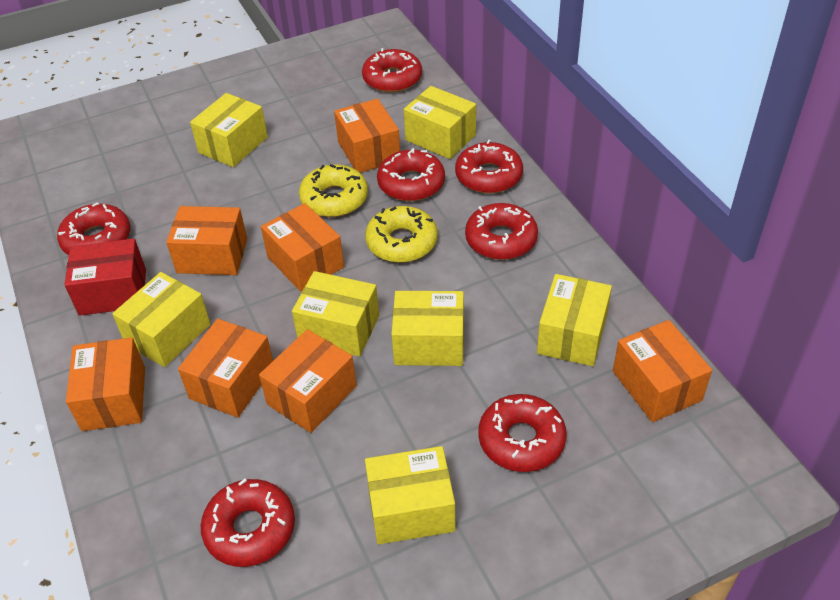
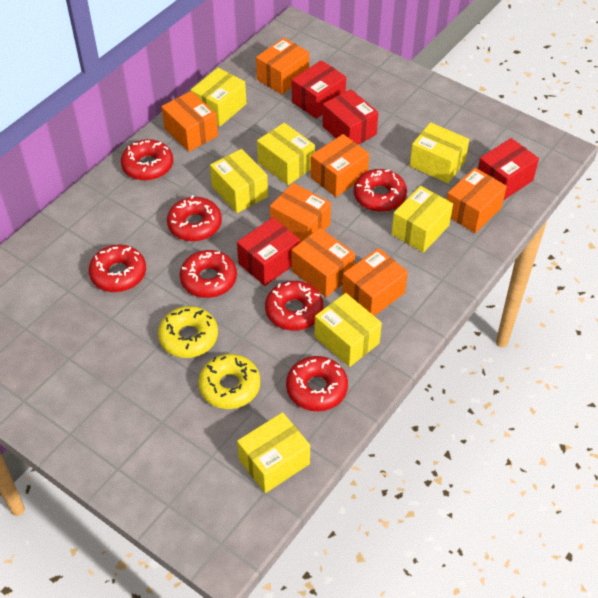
red box: [64,239,146,316] = 1 -> [237,217,300,286] [292,60,346,119] [322,89,378,145] [478,138,539,201] = 4

